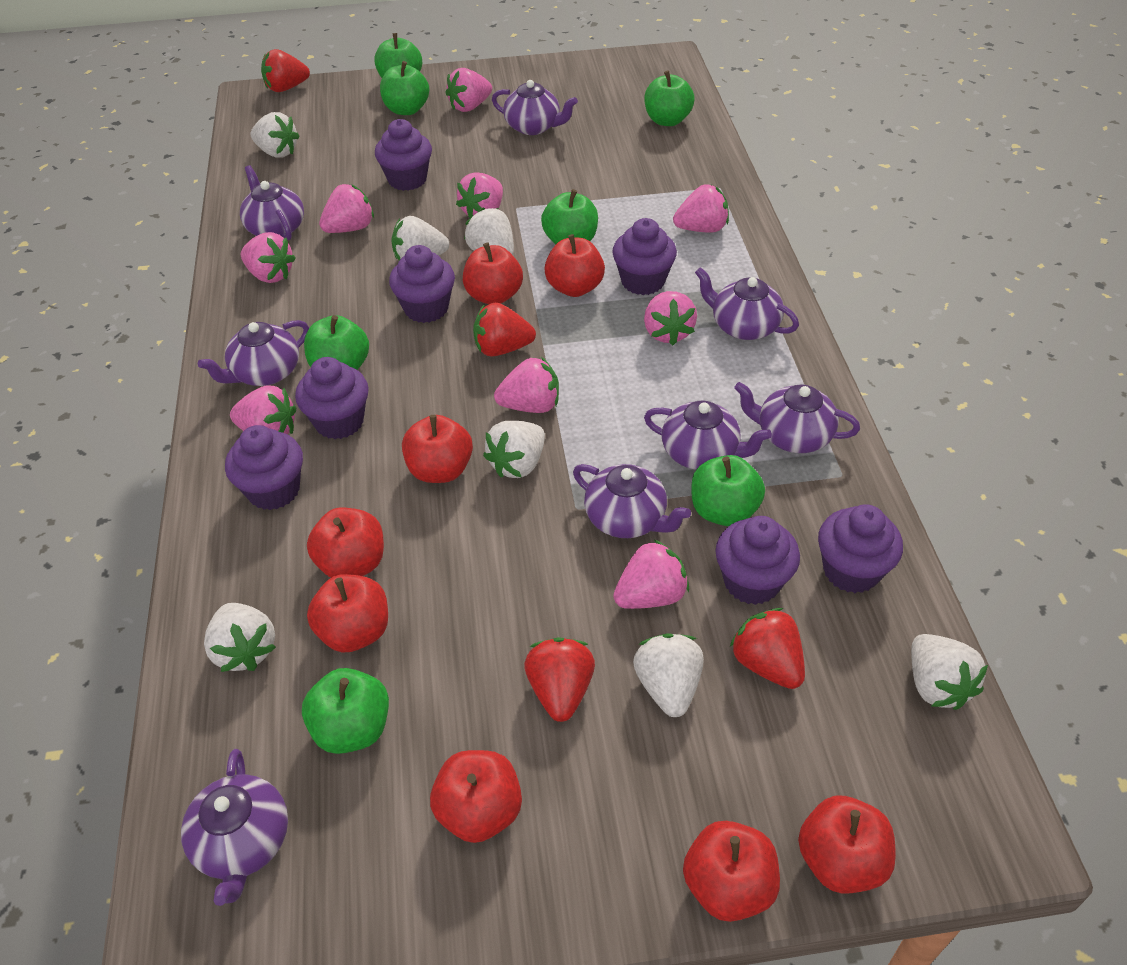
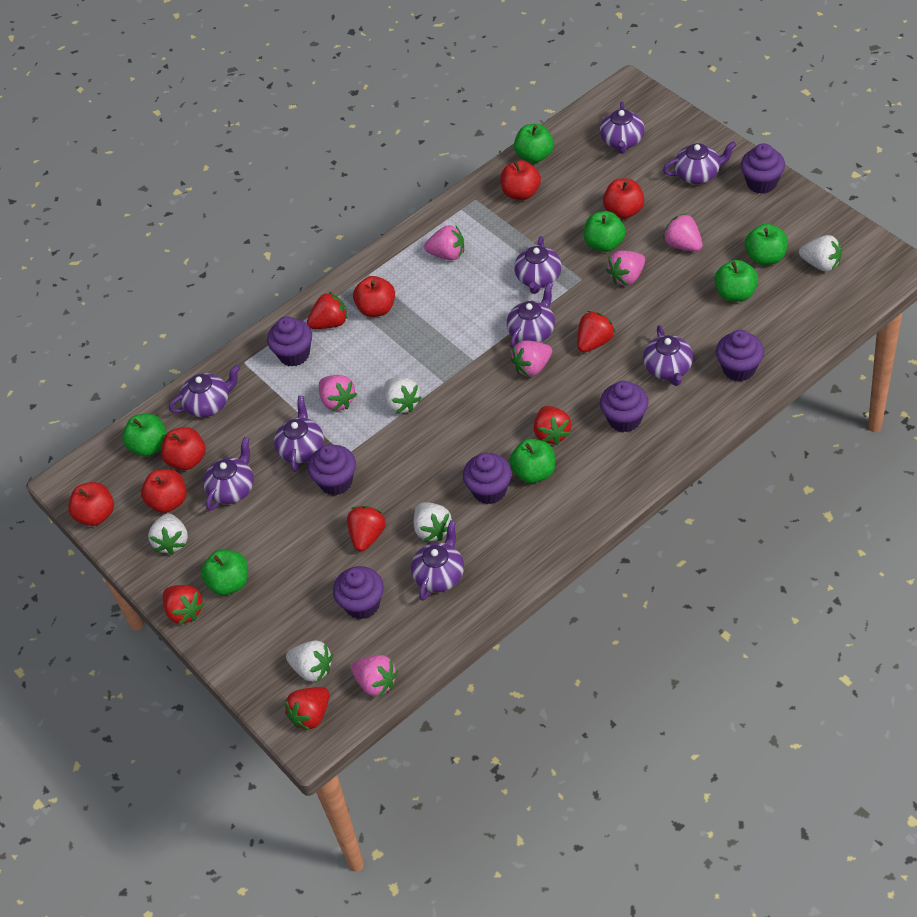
pink strawberry: [230,386,296,435] [241,232,296,283] [319,184,374,233] [445,68,492,112] [456,172,503,218] [494,357,559,413] [613,540,689,609] [644,291,697,345] [673,184,729,233] = 9 -> [319,375,357,411] [351,655,398,698] [424,225,464,260] [511,340,552,377] [606,250,645,286] [663,213,703,252] = 6
purple teapot: [181,749,288,906] [198,320,309,386] [240,165,304,240] [492,80,578,135] [573,464,691,538] [644,400,772,470] [695,267,799,340] [734,382,860,453] = 8 -> [169,365,240,417] [203,437,254,511] [274,396,324,472] [411,520,464,601] [507,282,555,349] [514,236,562,294] [600,102,645,154] [643,325,693,386] [663,141,736,184] = 9
red apple: [307,507,384,578] [307,574,388,653] [402,415,473,483] [430,750,522,843] [463,243,523,304] [544,234,605,297] [683,821,780,922] [798,796,896,894] = 8 -> [68,482,114,526] [141,469,187,513] [161,427,206,470] [353,276,395,317] [500,160,541,200] [603,179,644,219] = 6
red strawberry: [261,49,310,92] [473,303,536,356] [524,637,595,722] [730,608,805,689] = 4 -> [163,585,204,625] [285,687,330,731] [307,292,348,329] [347,506,386,551] [534,406,571,445] [577,311,615,352] = 6
white strawberry: [204,603,276,672] [250,112,299,158] [391,216,449,260] [464,208,514,255] [483,421,545,478] [633,633,704,717] [911,634,988,710] = 7 -> [148,513,188,555] [286,640,333,682] [384,377,422,414] [414,502,452,541] [799,235,842,271] = 5

